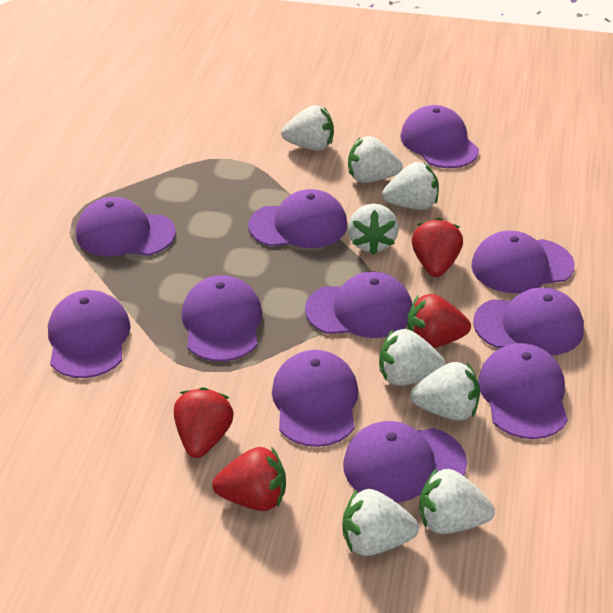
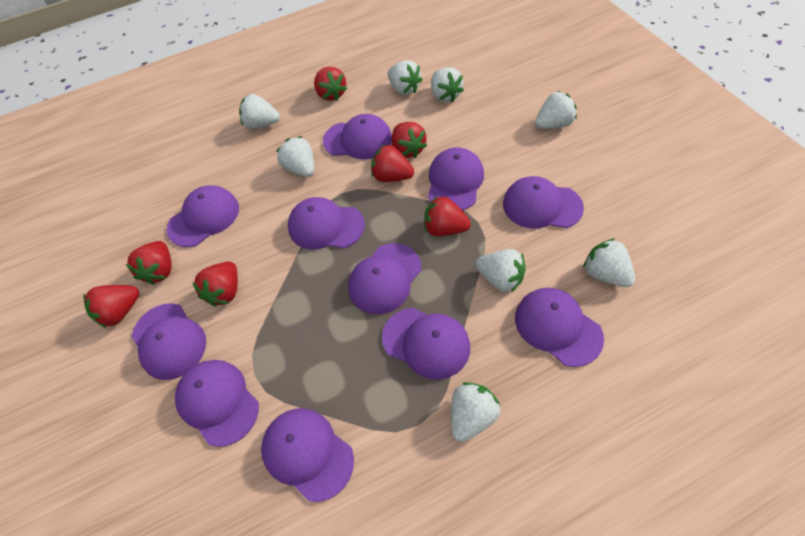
red strawberry: [174,387,234,458] [212,447,286,511] [407,294,471,348] [412,218,463,277] = 4 -> [83,285,139,328] [126,241,172,285] [193,262,238,307] [314,67,347,101] [371,144,414,182] [392,122,427,158] [424,195,471,236] = 7

